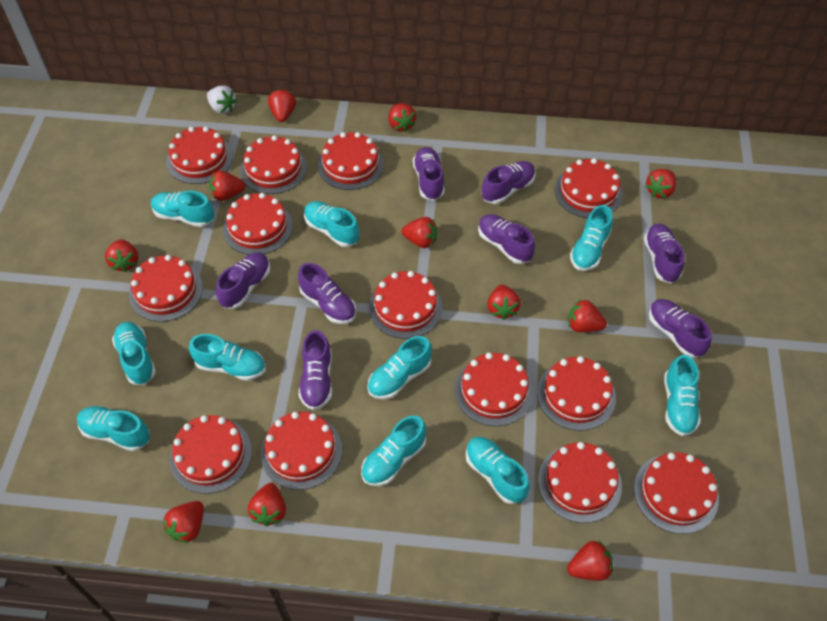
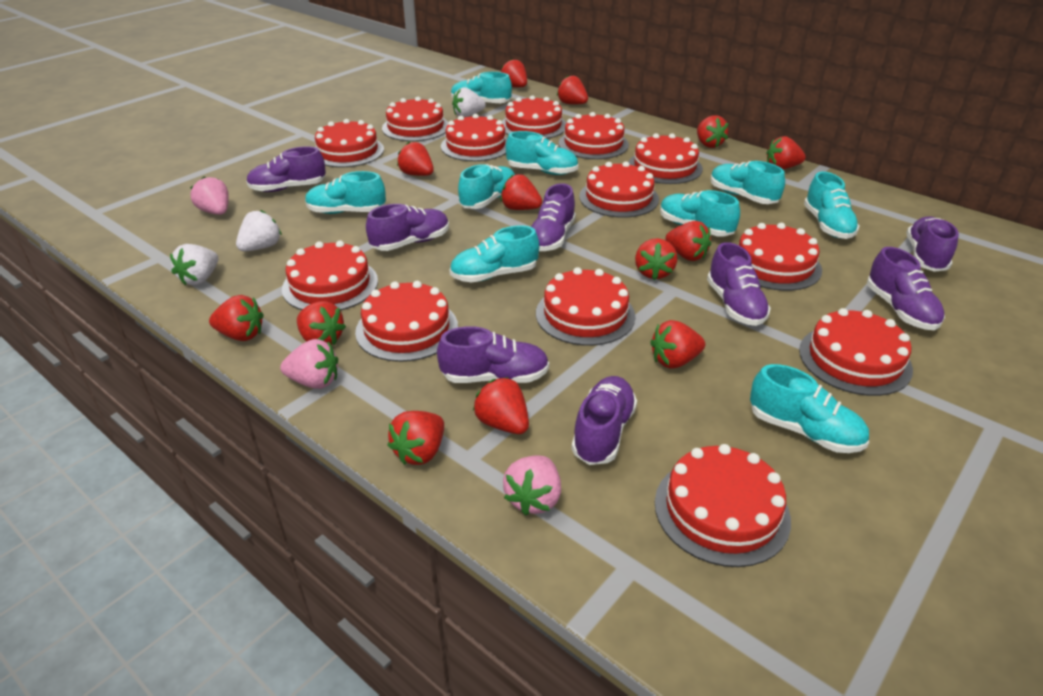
pink strawberry: none = 0 -> [190,176,229,215] [280,339,338,389] [503,455,561,516] = 3
red strawberry: [105,239,138,272] [163,501,204,543] [209,171,245,201] [248,483,286,526] [268,89,296,122] [389,103,416,132] [402,217,437,248] [487,285,521,320] [567,540,613,581] [568,299,607,332] [645,169,676,198] = 11 -> [209,295,264,341] [297,301,346,345] [388,411,444,465] [397,142,434,176] [473,377,529,434] [501,59,527,87] [501,174,542,210] [557,75,588,104] [635,238,677,280] [650,320,705,369] [665,221,711,261] [697,115,728,148] [766,136,806,169] = 13
turquoise shoe: [77,406,150,451] [112,322,156,385] [151,191,214,227] [189,334,266,381] [304,201,360,247] [361,416,426,486] [367,336,432,400] [466,437,530,504] [570,205,613,271] [664,355,701,436] = 10 -> [305,171,386,214] [450,226,539,283] [451,72,512,103] [458,164,515,209] [506,131,578,175] [660,190,740,237] [711,161,785,204] [750,364,869,453] [804,172,859,239] = 9
white strawberry: [207,85,237,114] = 1 -> [170,244,218,286] [236,210,282,252] [452,87,486,117] = 3

